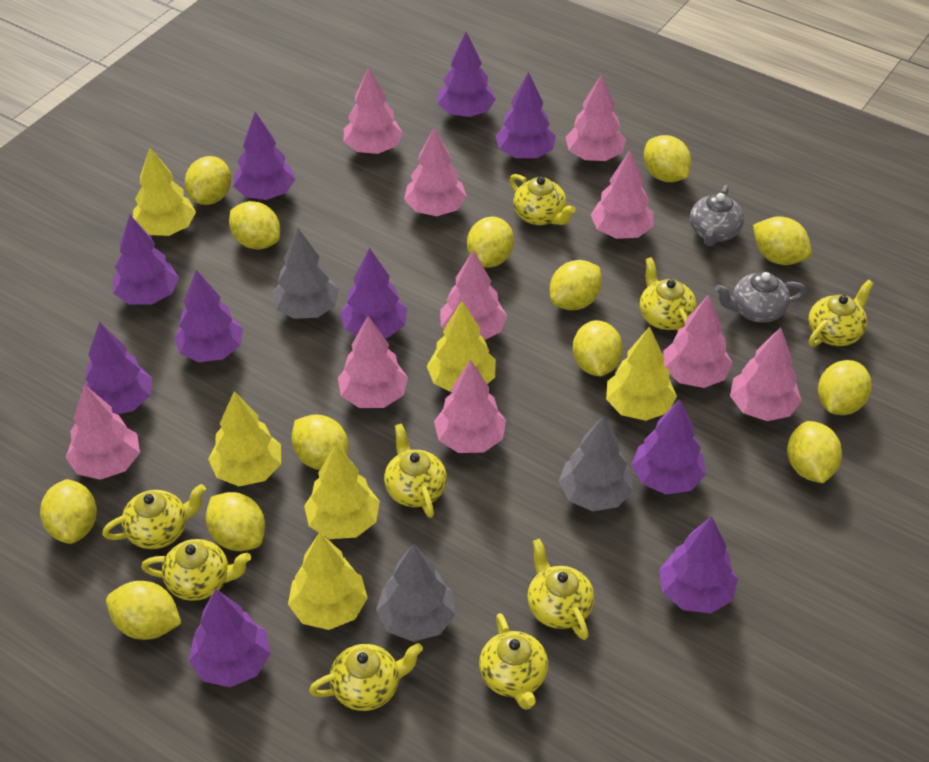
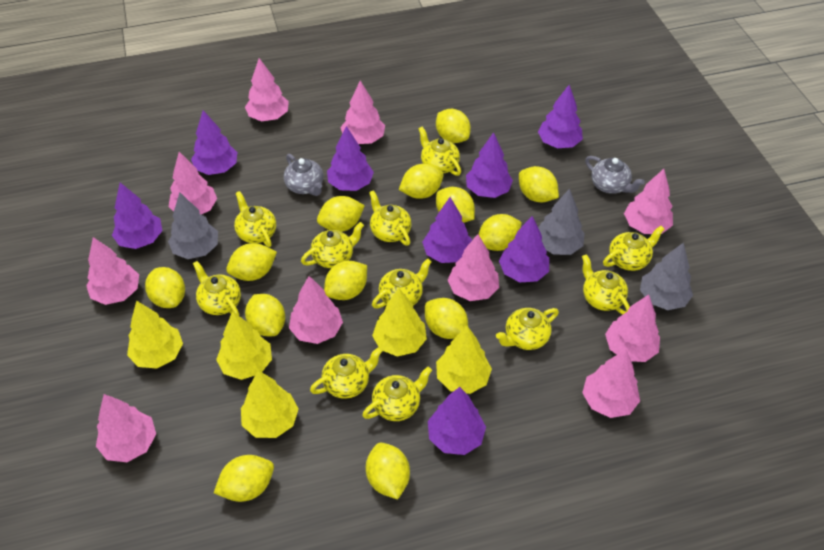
purple tree: [81,322,152,414] [113,215,179,305] [174,270,243,362] [189,589,271,687] [233,112,296,200] [340,248,407,338] [437,32,496,117] [496,72,556,158] [632,400,706,495] [659,516,738,613] = 10 -> [112,183,162,249] [191,110,237,175] [327,126,374,191] [422,197,472,263] [428,387,486,455] [466,132,513,198] [499,216,549,282] [538,85,583,148] = 8
yellow teapot: [102,484,206,549] [141,539,251,601] [309,643,423,711] [384,423,447,518] [479,613,548,710] [509,174,576,225] [527,539,595,640] [640,257,697,331] [808,280,874,347] = 9 -> [193,261,241,315] [234,191,276,247] [301,222,364,268] [310,347,382,399] [362,367,432,421] [369,190,411,246] [372,258,432,308] [419,127,461,176] [496,308,559,350] [582,254,630,315] [603,226,664,271] = 11
yellow tree: [133,148,196,236] [208,391,281,486] [288,532,368,630] [304,444,380,539] [427,301,496,392] [606,327,677,421] = 6 -> [127,301,183,369] [216,311,272,380] [241,370,299,438] [372,289,427,357] [436,326,492,394] = 5

